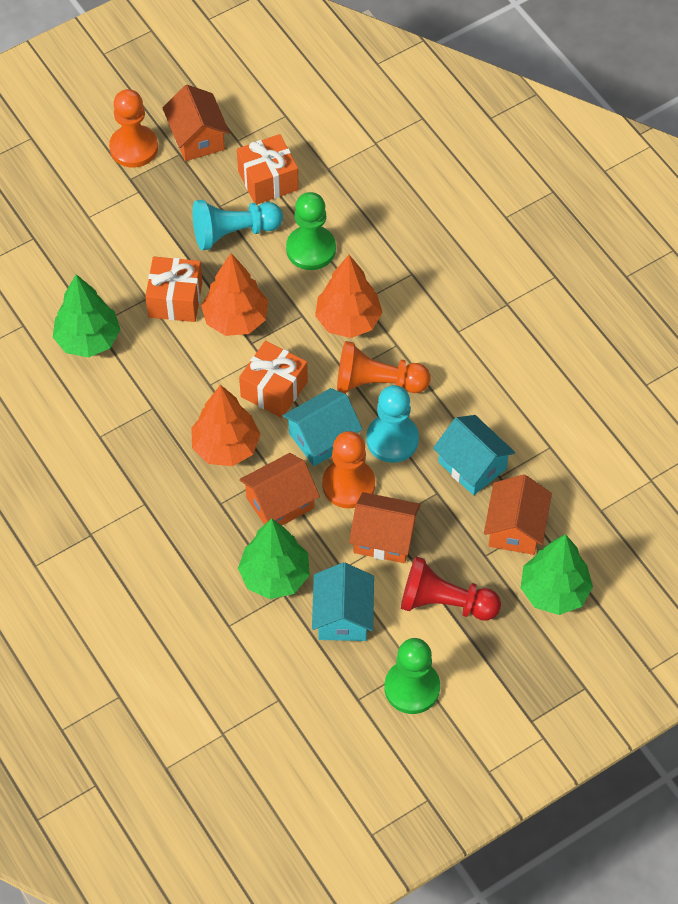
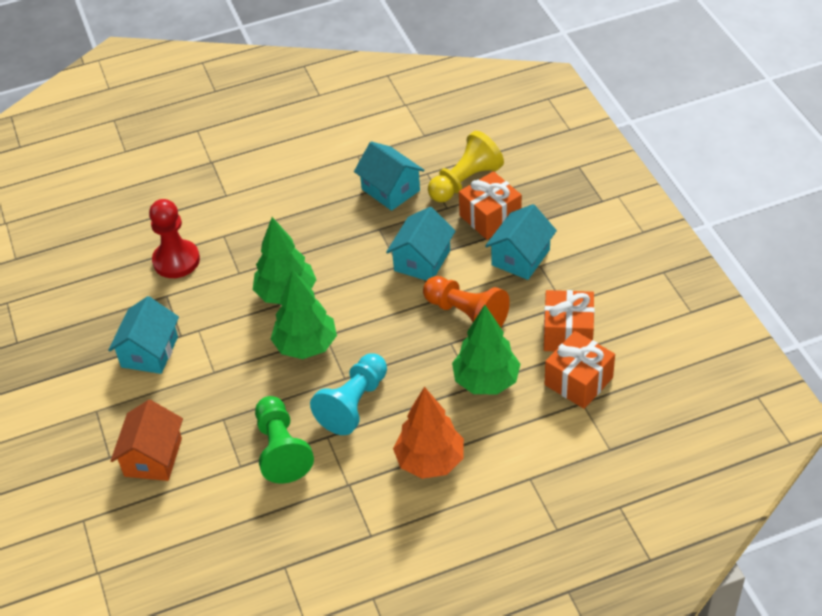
green pawn: [286,192,336,270] [384,638,440,714] = 2 -> [255,396,314,484] = 1
orange house: [162,85,230,161] [239,453,320,525] [349,492,420,563] [484,474,552,555] = 4 -> [111,400,183,481] = 1
orange pawn: [109,89,158,168] [322,431,375,508] [337,341,431,394] = 3 -> [423,276,510,327] = 1
orange tree: [191,385,261,466] [201,253,268,336] [315,255,383,338] = 3 -> [393,386,464,479] = 1
turquoise house: [282,388,363,466] [312,563,374,641] [433,415,515,495] = 3 -> [108,296,179,374] [354,141,424,211] [386,207,455,281] [485,204,557,280] = 4
turquoise pawn: [193,200,283,250] [366,385,419,463] = 2 -> [310,354,387,435] = 1
yellow pawn: none = 0 -> [428,131,504,202] = 1

